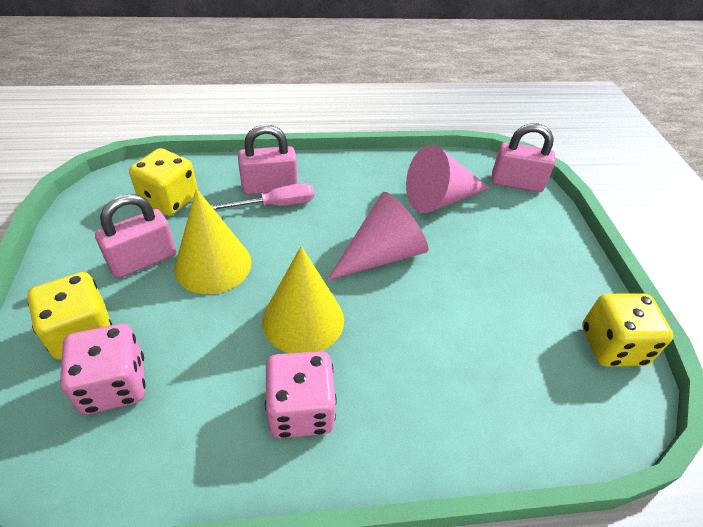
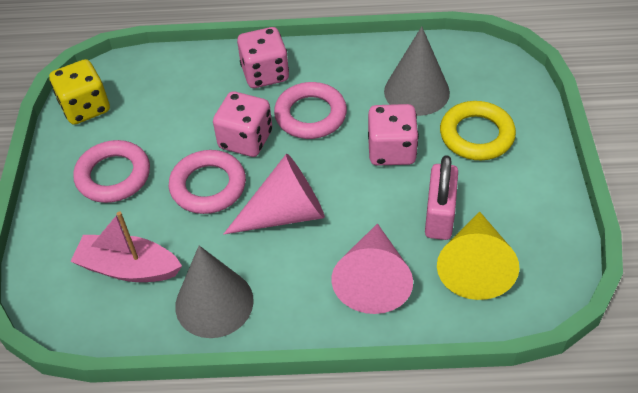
grey cone: none = 0 -> [175,246,254,338] [384,26,450,116] = 2
pink boat: none = 0 -> [70,211,182,282] = 1
pink dice: [60,324,146,414] [265,351,337,438] = 2 -> [213,91,272,157] [237,27,289,88] [368,104,419,166] = 3
pink padlock: [95,194,176,278] [238,125,297,195] [492,124,555,192] = 3 -> [425,155,458,240] = 1
pink ring: none = 0 -> [73,140,150,203] [169,150,246,214] [274,82,347,139] = 3
pink screwdriver: [211,183,314,210] = 1 -> none = 0
yellow cone: [174,188,252,294] [262,246,344,353] = 2 -> [437,211,519,300] = 1
yellow dice: [27,272,112,360] [129,148,198,216] [582,293,674,367] = 3 -> [49,59,110,125] = 1
yellow ring: none = 0 -> [440,101,516,160] = 1

